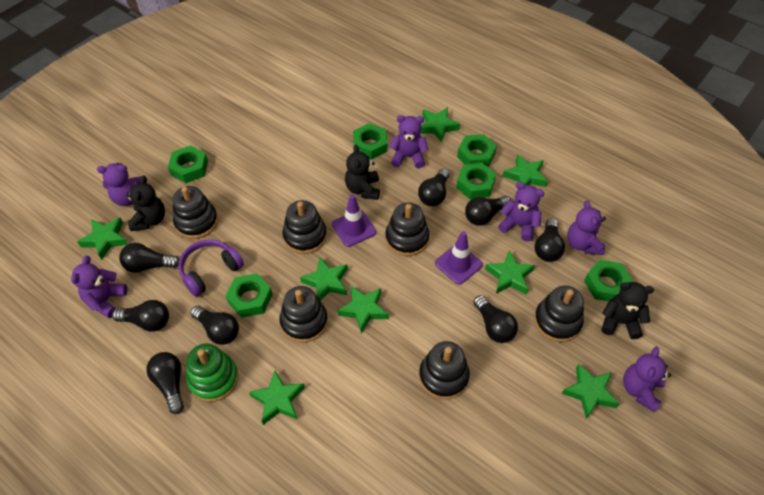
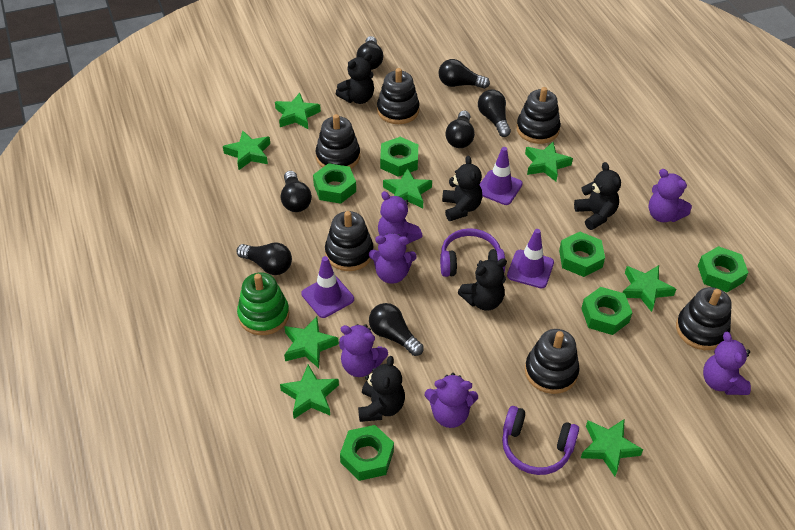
black light bulb: [112,300,169,332] [119,243,179,273] [146,352,184,414] [191,306,239,345] [418,168,450,206] [465,196,511,225] [473,295,518,343] [535,218,565,262] = 8 -> [237,243,292,275] [281,171,312,212] [357,36,383,70] [369,303,424,356] [439,59,490,89] [445,111,475,148] [478,90,511,137] = 7
black teddy bear: [126,176,165,231] [345,145,380,200] [601,282,654,339] = 3 -> [336,53,374,104] [358,356,405,422] [442,156,482,221] [458,258,507,310] [574,162,621,230] = 5
purple headphones: [178,239,244,297] = 1 -> [440,228,505,277] [502,406,579,475] = 2
purple traffic cone: [332,194,376,247] [435,231,483,285] = 2 -> [301,256,354,318] [479,147,523,205] [507,229,554,288] = 3

